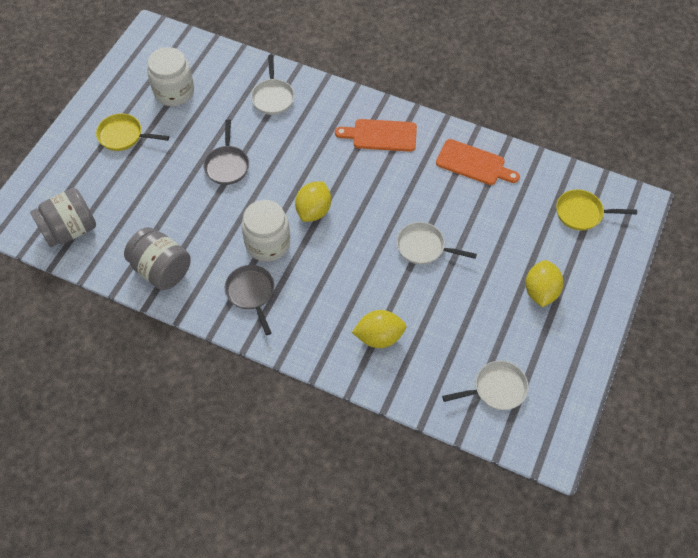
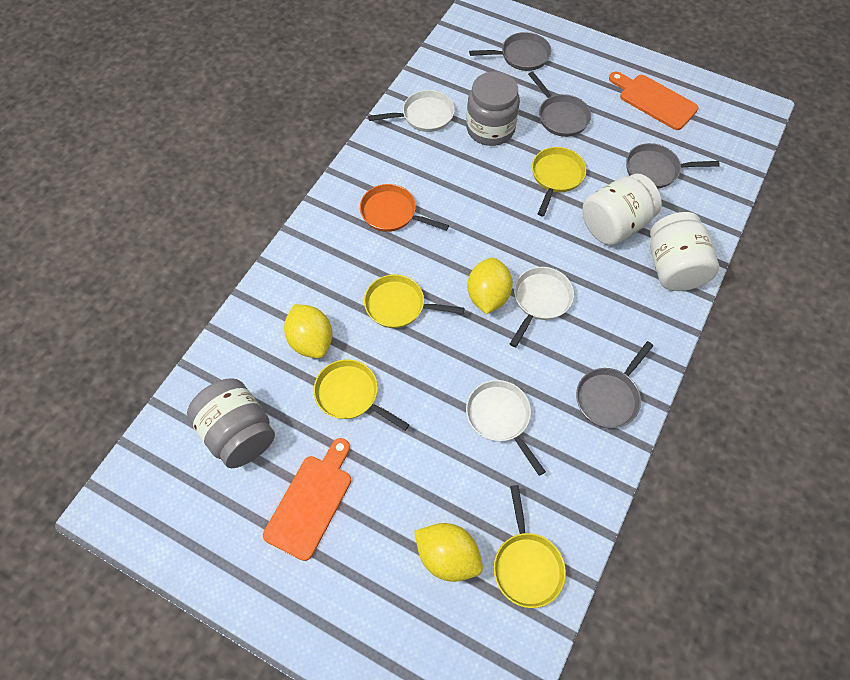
grey pan: [203,119,249,185] [225,265,274,335] = 2 -> [469,32,551,71] [528,71,591,137] [576,341,653,428] [626,143,720,189] = 4
orange pan: none = 0 -> [360,184,449,232] = 1
yellow pan: [96,113,169,151] [556,189,637,230] = 2 -> [313,359,410,431] [364,274,465,328] [494,485,566,608] [532,147,586,216] = 4

